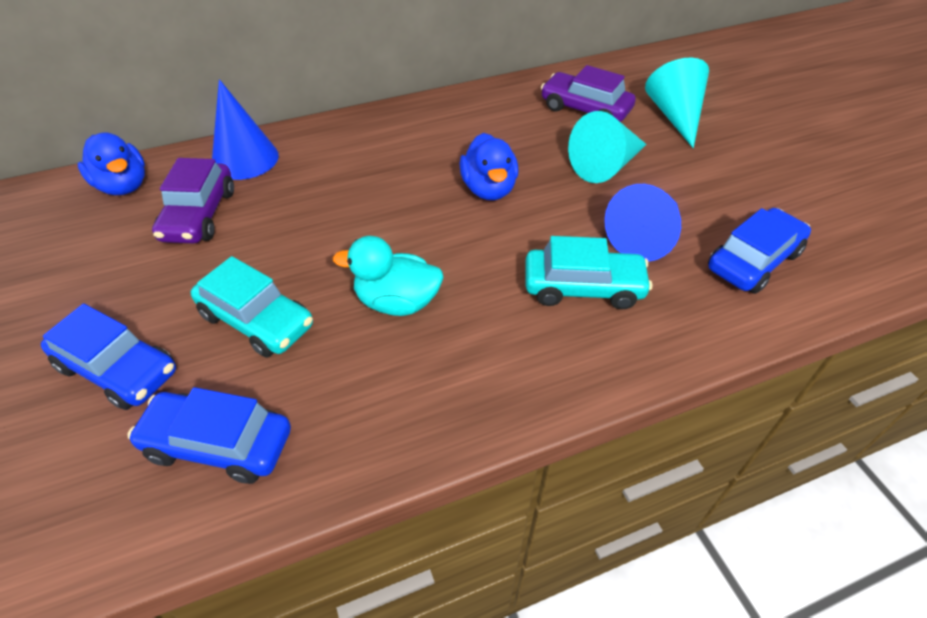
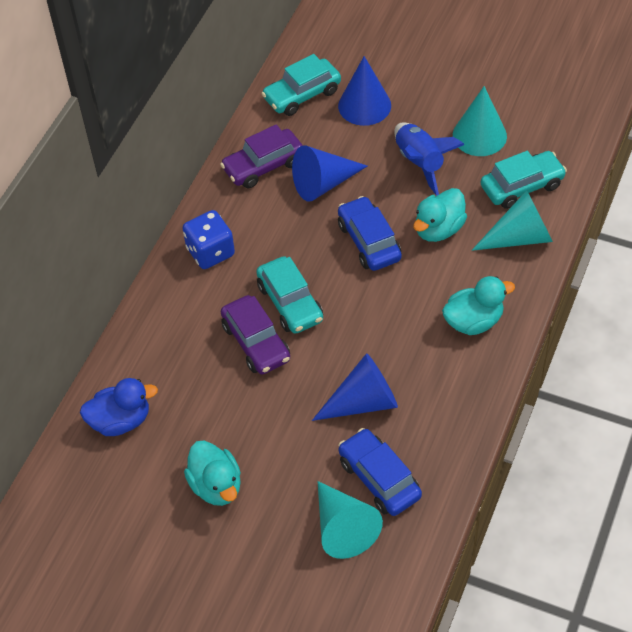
blue car: [41,303,176,410] [128,387,291,484] [708,208,811,294] = 3 -> [338,196,402,271] [338,428,422,516] = 2
blue cone: [212,79,279,180] [604,184,681,262] = 2 -> [292,145,367,202] [312,353,398,421] [338,56,391,126] = 3
blue dice: none = 0 -> [183,210,235,269] = 1
blue duck: [78,132,145,195] [460,133,518,200] = 2 -> [80,378,158,436] = 1
blue rocket: none = 0 -> [394,122,465,196] = 1
turquoise car: [191,256,313,358] [525,236,652,309] = 2 -> [256,256,323,334] [261,54,341,116] [481,151,567,209] = 3
turquoise cone: [568,111,647,183] [645,58,709,148] = 2 -> [317,481,383,559] [453,86,507,156] [472,190,553,251] = 3
turquoise duck: [333,236,444,316] = 1 -> [184,440,241,506] [413,188,467,242] [442,276,515,335] = 3

